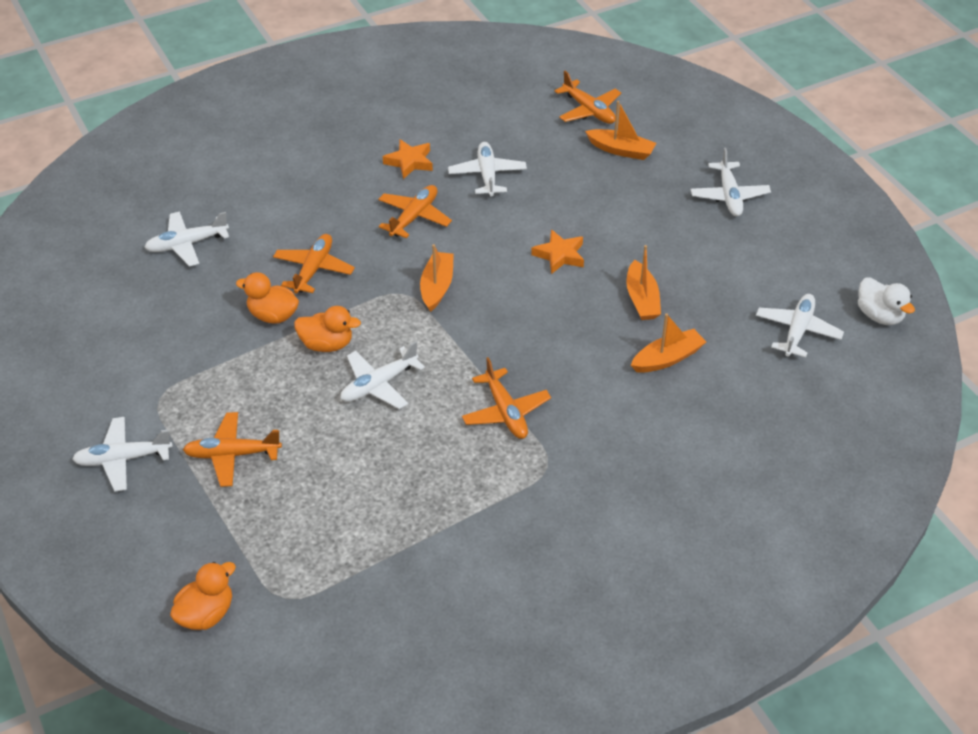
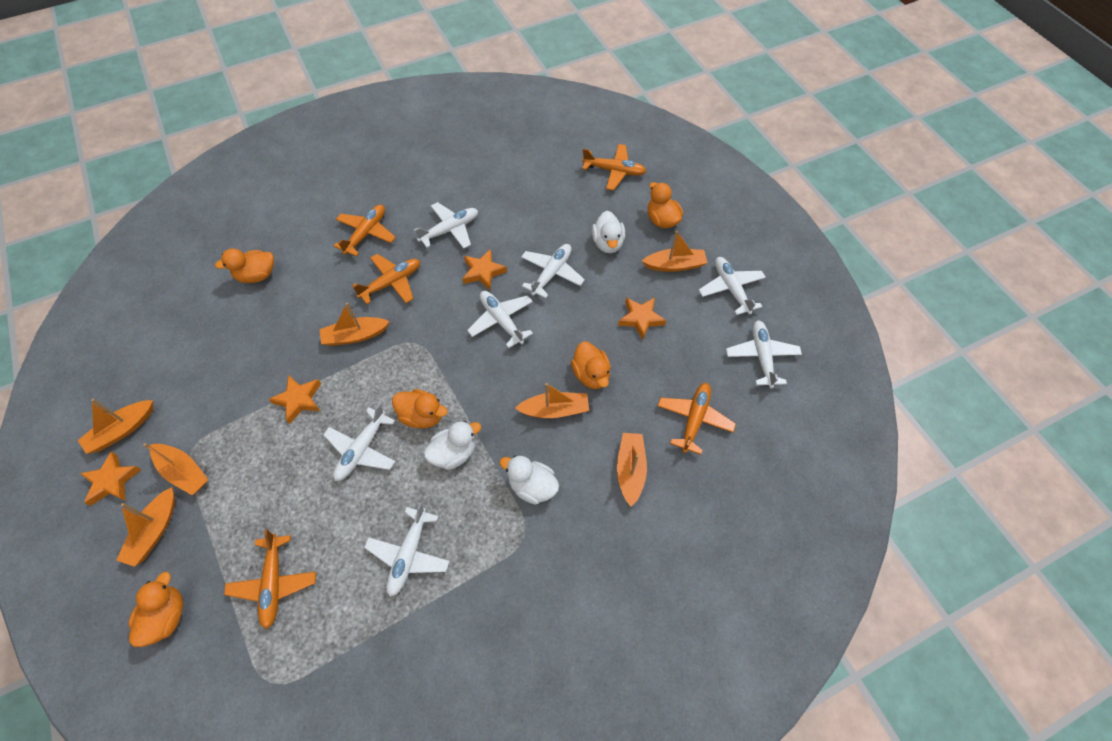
orange boat: [420,244,454,312] [585,101,656,160] [626,245,661,320] [631,313,706,373] = 4 -> [78,399,153,454] [116,487,175,567] [143,443,208,495] [320,302,390,346] [515,383,589,418] [617,433,647,507] [642,231,707,272] = 7
orange duck: [170,562,236,630] [236,272,299,323] [294,306,361,352] = 3 -> [128,572,183,647] [215,248,274,283] [392,389,448,428] [571,342,611,389] [648,182,683,228] = 5
orange star: [383,139,433,179] [531,230,584,274] = 2 -> [80,451,141,506] [268,375,321,424] [462,249,507,290] [618,298,667,340] = 4
white duck: [858,277,915,325] = 1 -> [424,421,481,470] [500,455,559,505] [592,211,625,253] = 3
white plane: [72,417,173,492] [144,212,229,266] [340,341,425,409] [448,142,527,197] [690,148,771,216] [756,294,844,357] = 6 -> [323,404,396,481] [364,503,450,597] [414,202,478,249] [467,291,533,348] [521,244,585,298] [699,257,766,315] [726,320,802,389] = 7

